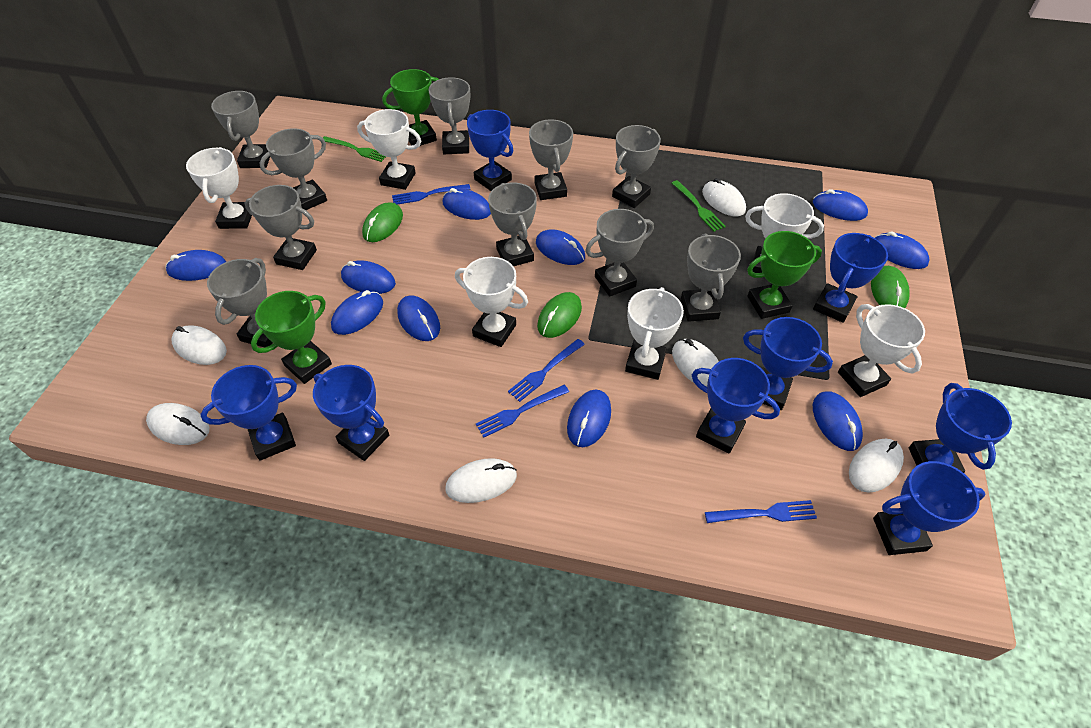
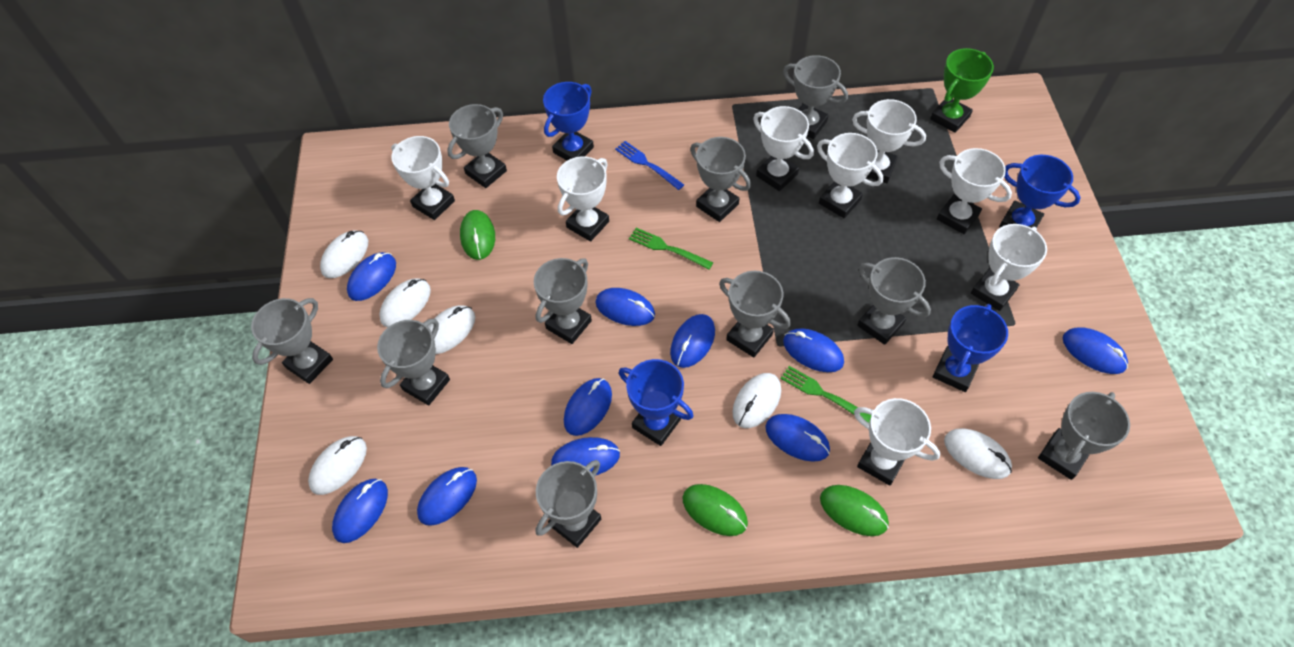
blue fork: [392,184,470,205] [476,385,569,437] [508,339,585,402] [705,500,817,523] = 4 -> [615,141,684,190] = 1
blue trophy: [200,365,297,461] [313,365,389,461] [467,110,514,191] [692,358,780,453] [743,317,833,410] [813,233,888,323] [873,461,986,555] [909,383,1012,473] = 8 -> [543,82,594,161] [619,359,693,446] [933,304,1008,392] [999,155,1081,228] = 4
green trophy: [251,291,332,384] [382,69,439,146] [747,231,822,319] = 3 -> [930,48,994,133] = 1
white trophy: [186,147,252,229] [357,109,421,190] [455,257,528,347] [625,287,684,380] [745,193,824,273] [838,304,925,397] = 6 -> [391,136,455,220] [557,156,609,242] [753,106,814,191] [817,133,883,218] [852,99,926,183] [854,398,940,486] [937,148,1012,234] [971,224,1047,311] = 8

